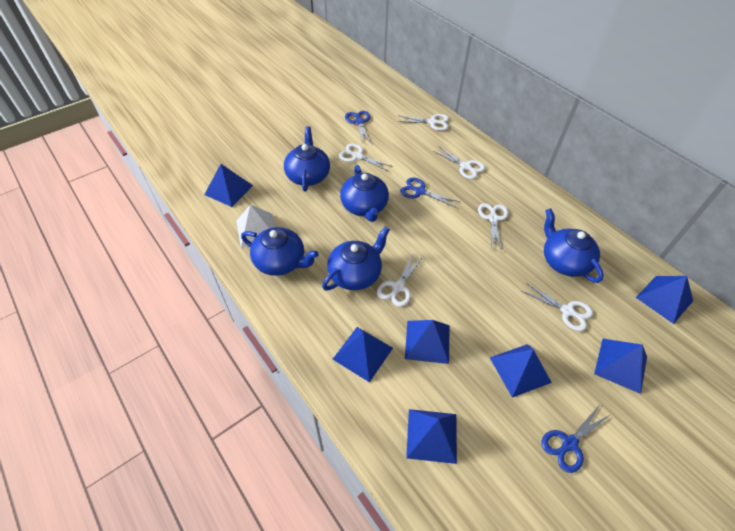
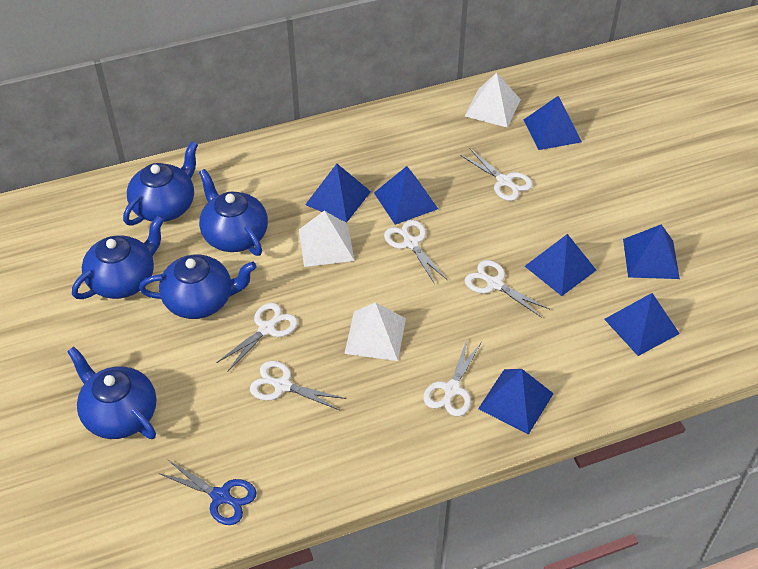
blue scissors: [345,111,370,142] [400,177,460,207] [542,406,610,473] = 3 -> [158,459,257,525] = 1
white pyramid: [237,205,275,248] = 1 -> [299,211,355,267] [344,302,406,361] [465,73,521,128] = 3

